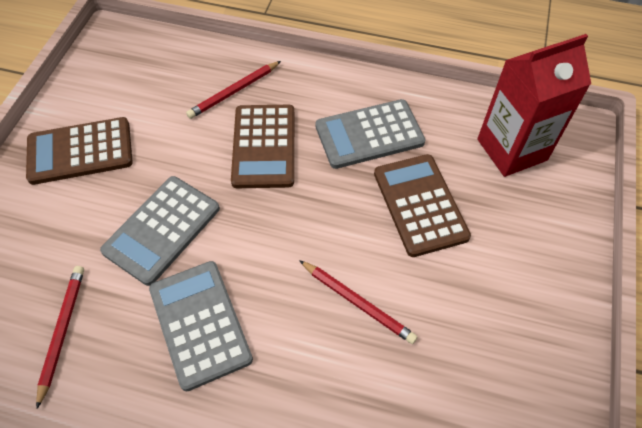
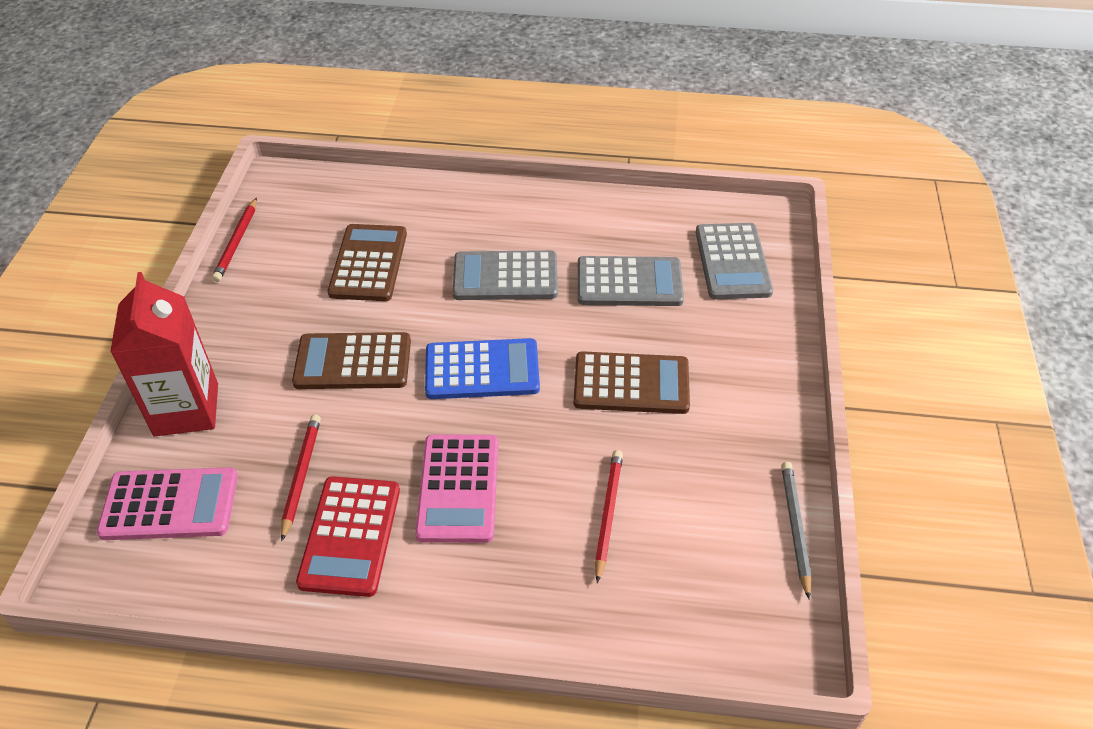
blue calculator: none = 0 -> [425,338,540,399] = 1
grey pencil: none = 0 -> [781,462,811,599] = 1
pink calculator: none = 0 -> [96,467,238,540] [415,434,498,543] = 2
red calculator: none = 0 -> [296,476,400,597] = 1

